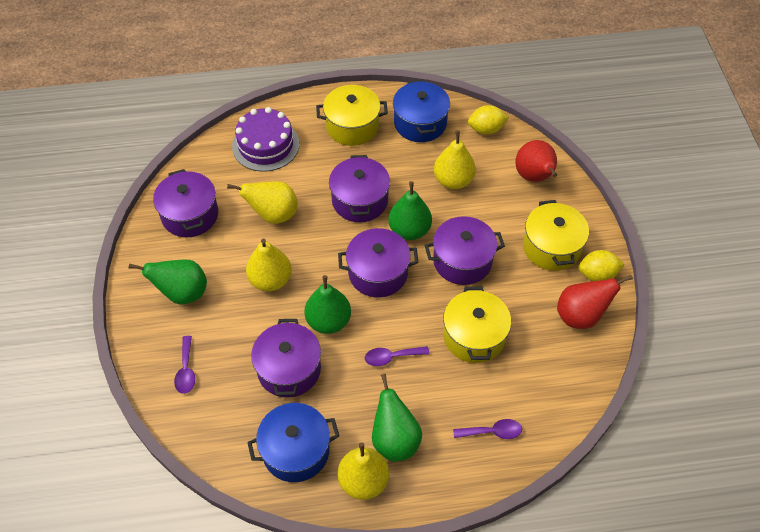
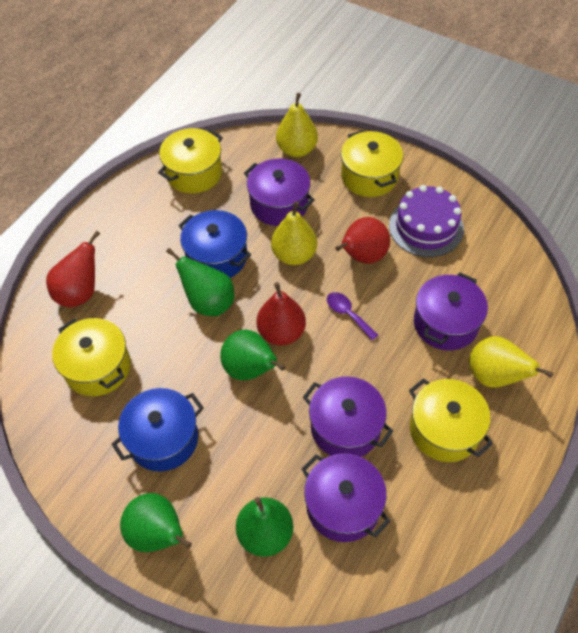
purple pot: [153,169,218,237] [251,319,321,398] [329,155,390,222] [338,228,419,298] [425,216,505,285] = 5 -> [244,159,315,226] [301,453,391,542] [303,376,393,457] [414,272,488,351] = 4
purple spoon: [174,336,195,394] [365,346,429,366] [453,419,522,439] = 3 -> [327,292,378,340] = 1
red pear: [516,140,557,182] [557,275,633,329] = 2 -> [46,230,100,307] [257,282,306,345] [335,217,390,264] = 3
yellow lemon: [468,105,509,135] [578,250,625,281] = 2 -> none = 0
yellow pear: [227,181,298,224] [246,239,292,291] [338,442,389,500] [434,130,476,189] = 4 -> [271,201,317,265] [276,93,318,157] [469,336,553,388] = 3
yellow pot: [316,85,388,146] [443,287,511,363] [523,200,589,271] = 3 -> [52,318,131,396] [158,128,223,194] [341,130,403,197] [409,378,493,462] = 4

